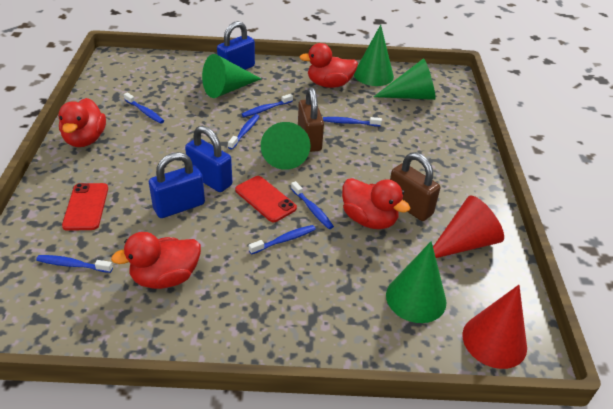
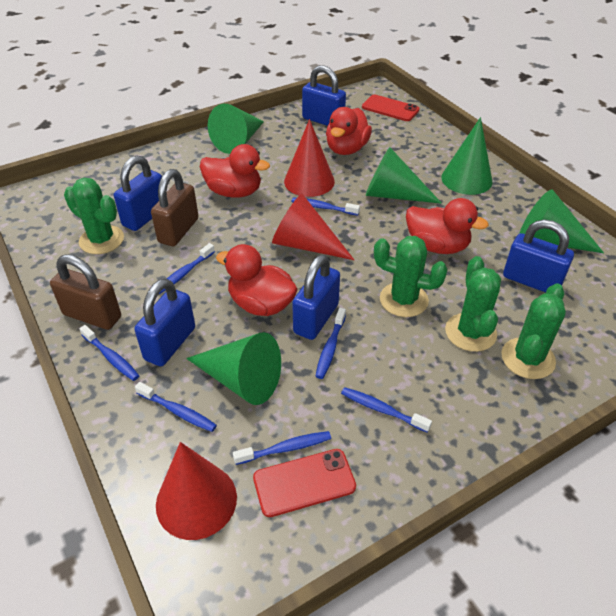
blue padlock: [149,152,205,218] [185,126,232,192] [217,21,255,70] = 3 -> [114,156,162,231] [134,279,195,366] [292,254,340,340] [302,65,346,126] [503,219,574,292] = 5
green cactus: none = 0 -> [64,178,124,254] [374,236,448,317] [445,256,501,352] [501,284,566,379] = 4
red cone: [433,196,504,258] [463,285,527,369] = 2 -> [156,442,237,540] [272,194,354,260] [284,119,335,197] = 3

